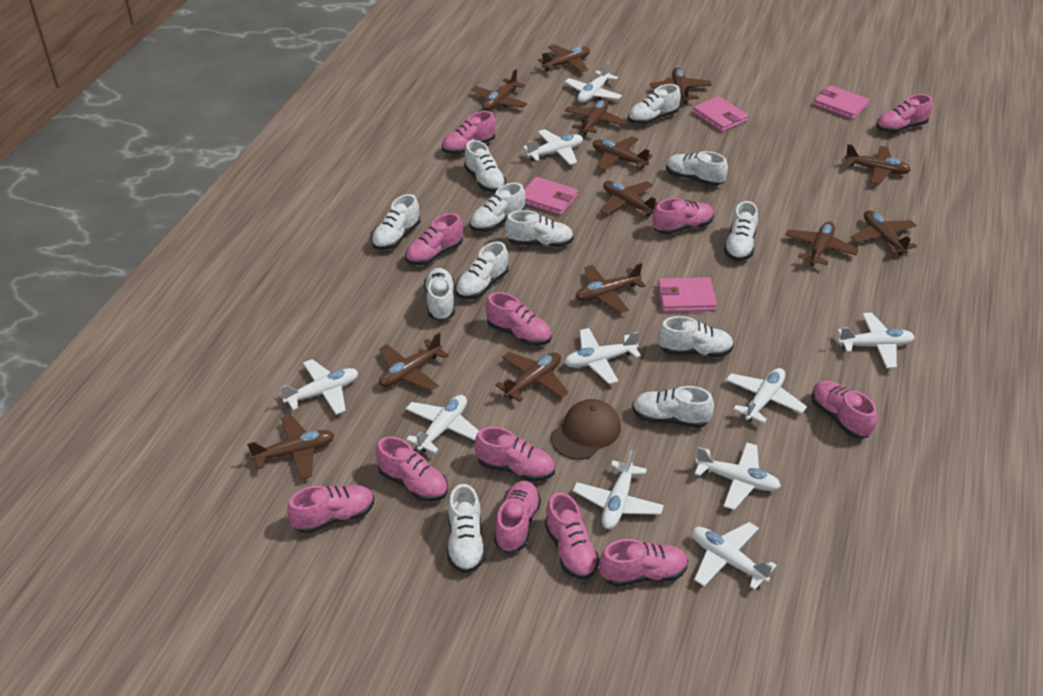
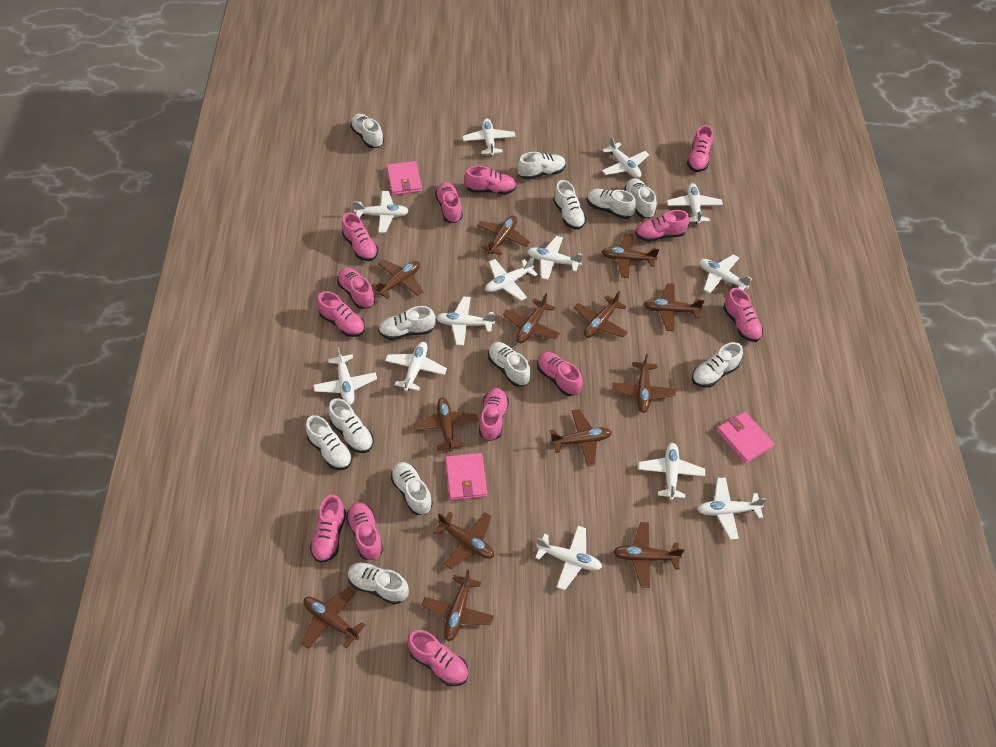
brown cap: [551,399,621,460] = 1 -> none = 0
pink shoe: [287,485,374,534] [376,436,448,502] [405,213,463,265] [442,111,496,154] [475,427,555,482] [486,292,551,346] [494,481,541,553] [545,492,600,579] [600,539,688,587] [653,198,714,235] [811,380,877,438] [876,94,932,133] = 12 -> [310,495,346,563] [317,291,365,337] [337,267,375,309] [342,213,378,261] [346,502,383,560] [408,630,468,686] [435,182,463,223] [464,166,516,194] [479,388,509,441] [537,352,583,396] [635,210,689,242] [687,125,713,172] [723,288,763,342] = 13
pink wallet: [524,177,578,215] [658,277,717,312] [693,96,748,132] [814,85,869,119] = 4 -> [387,161,422,195] [445,453,487,501] [717,412,774,463] = 3
white plane: [280,359,358,415] [406,395,479,453] [523,129,583,165] [564,328,641,384] [565,61,622,103] [573,450,664,529] [692,522,777,590] [695,442,781,510] [726,368,807,423] [838,313,915,368] = 10 -> [313,347,377,405] [353,191,409,233] [385,342,447,391] [436,296,495,346] [462,119,516,156] [485,258,538,301] [527,236,582,280] [535,526,602,590] [602,136,649,178] [638,443,705,500] [667,183,723,224] [698,477,767,540] [699,254,752,293] = 13

